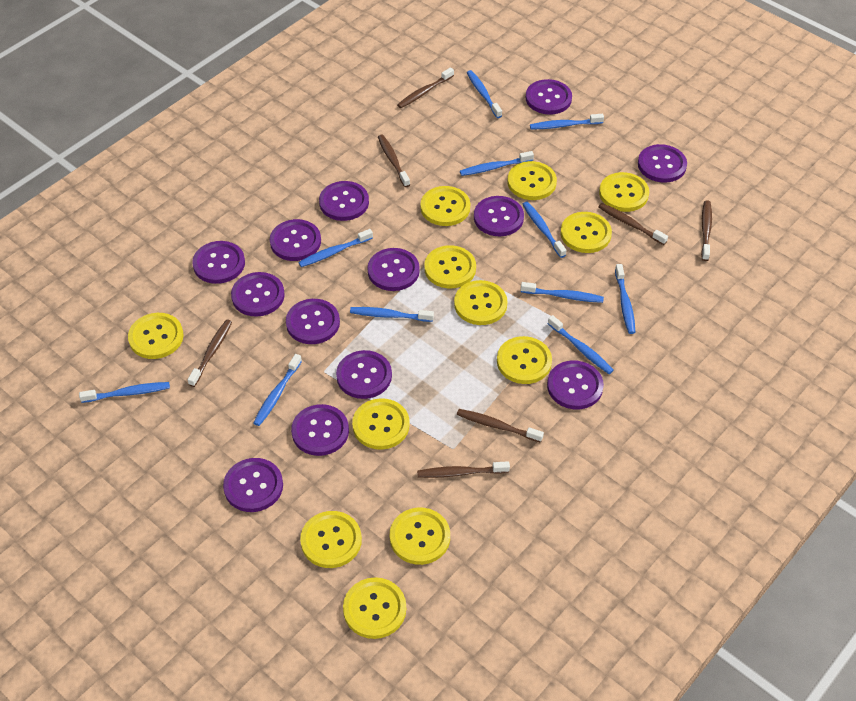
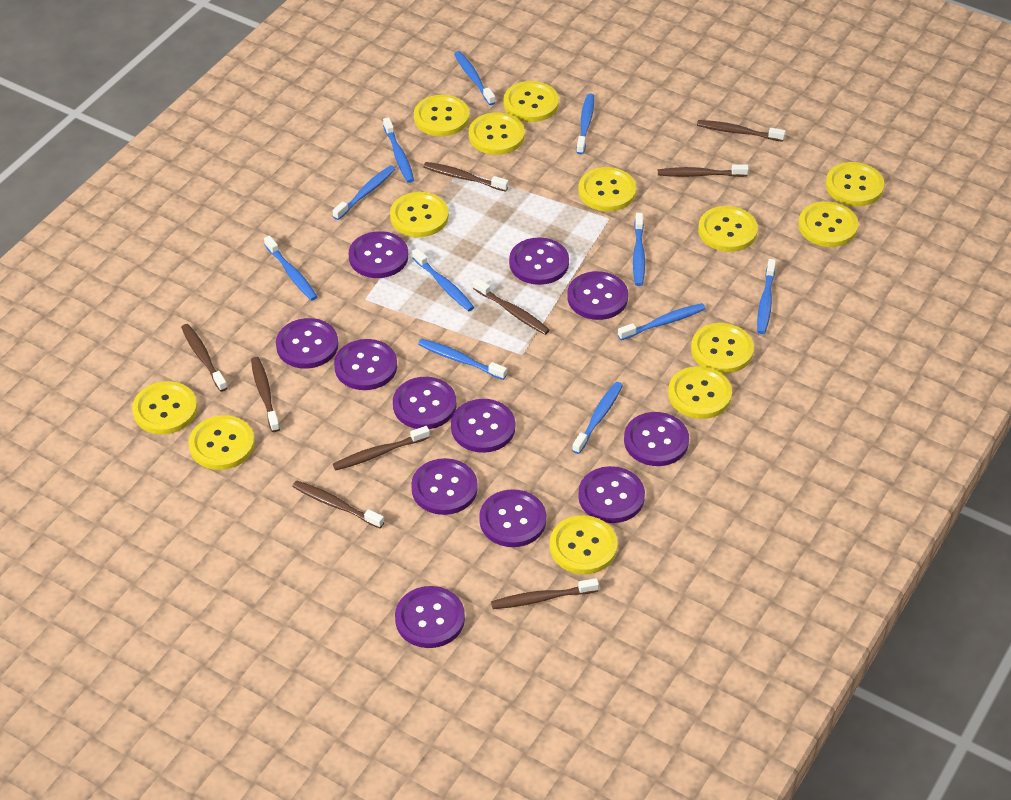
brown toothbrush: [188,320,232,387] [378,135,410,187] [397,67,454,108] [417,461,510,478] [457,409,544,443] [599,203,668,245] [701,200,712,261] = 7 -> [181,324,227,392] [251,357,280,432] [292,481,384,528] [333,426,430,470] [423,162,508,192] [473,278,550,335] [491,578,599,609] [658,164,749,177] [697,120,786,142] = 9
purple button: [192,241,245,284] [223,458,283,512] [231,272,285,317] [270,219,321,261] [286,299,340,344] [291,404,349,456] [319,181,369,221] [336,350,392,399] [367,248,420,291] [474,196,524,236] [526,79,572,115] [547,361,604,409] [638,144,687,183] = 13 -> [276,318,338,369] [334,339,397,390] [349,231,408,278] [393,377,457,429] [395,586,465,648] [411,458,478,515] [451,399,515,453] [479,489,546,547] [509,237,569,285] [567,271,628,320] [578,466,645,523] [624,412,689,466] = 12
yellow button: [128,313,184,359] [300,511,362,568] [343,577,406,639] [352,398,410,450] [390,508,450,565] [420,186,470,226] [424,245,476,288] [454,280,507,325] [497,336,552,384] [508,161,557,200] [560,212,612,253] [599,172,649,212] = 12 -> [132,381,197,434] [189,415,255,470] [390,192,449,237] [414,95,470,136] [469,112,525,155] [503,81,559,122] [550,515,618,574] [578,167,636,211] [668,366,732,419] [691,323,754,374] [698,206,758,252] [798,201,858,247] [826,162,884,206] = 13

